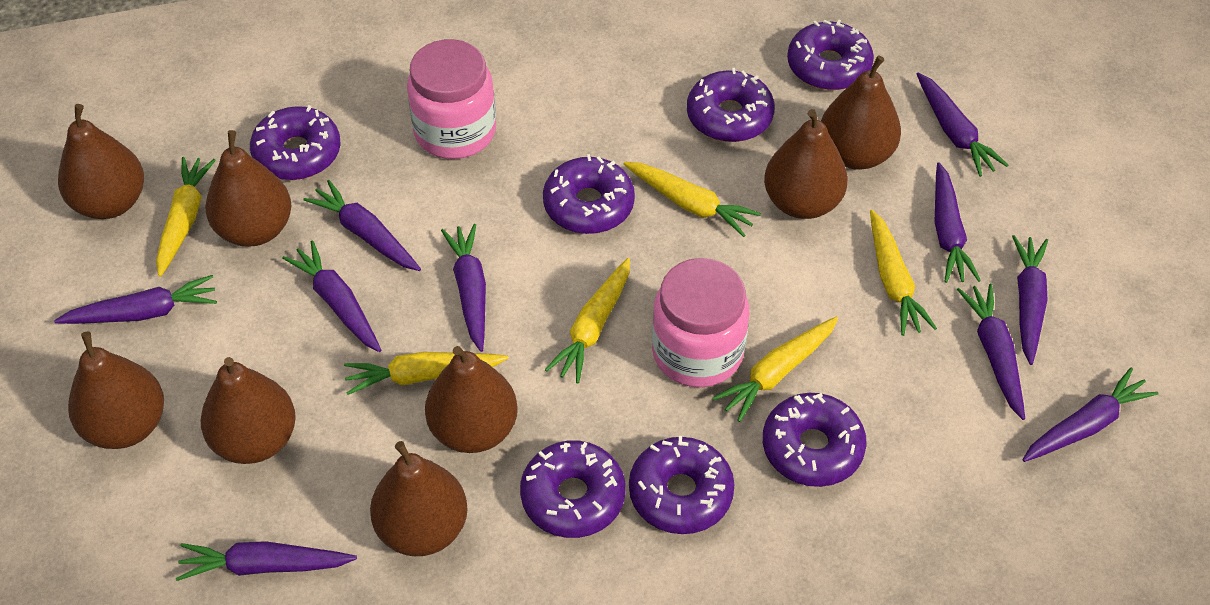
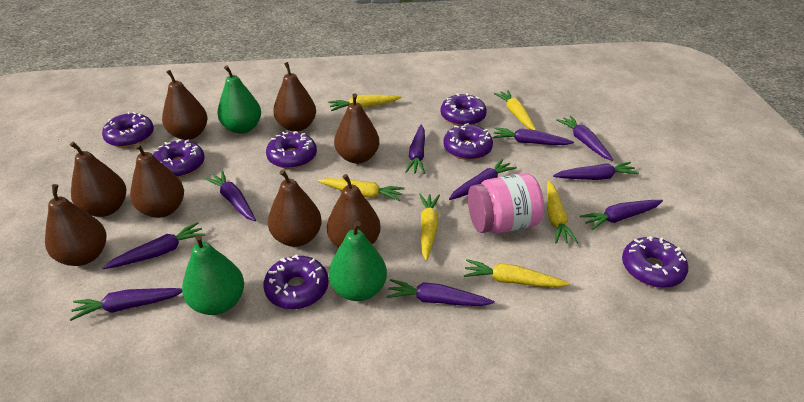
green pear: none = 0 -> [182,235,244,315] [217,66,261,134] [329,221,387,301] = 3
pink jar: [407,39,496,159] [652,258,749,387] = 2 -> [468,173,544,234] = 1

